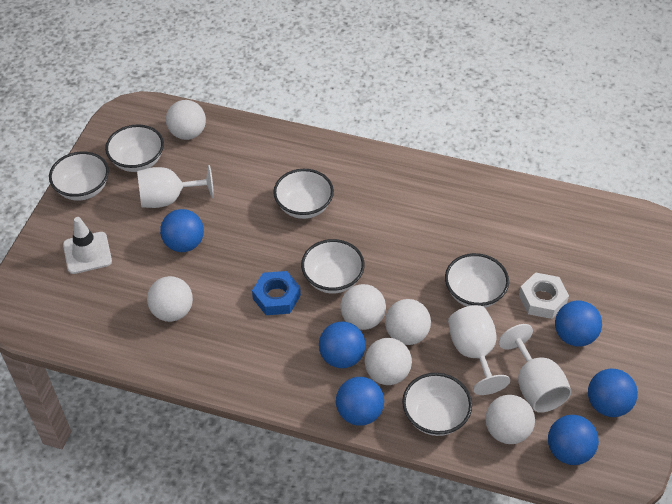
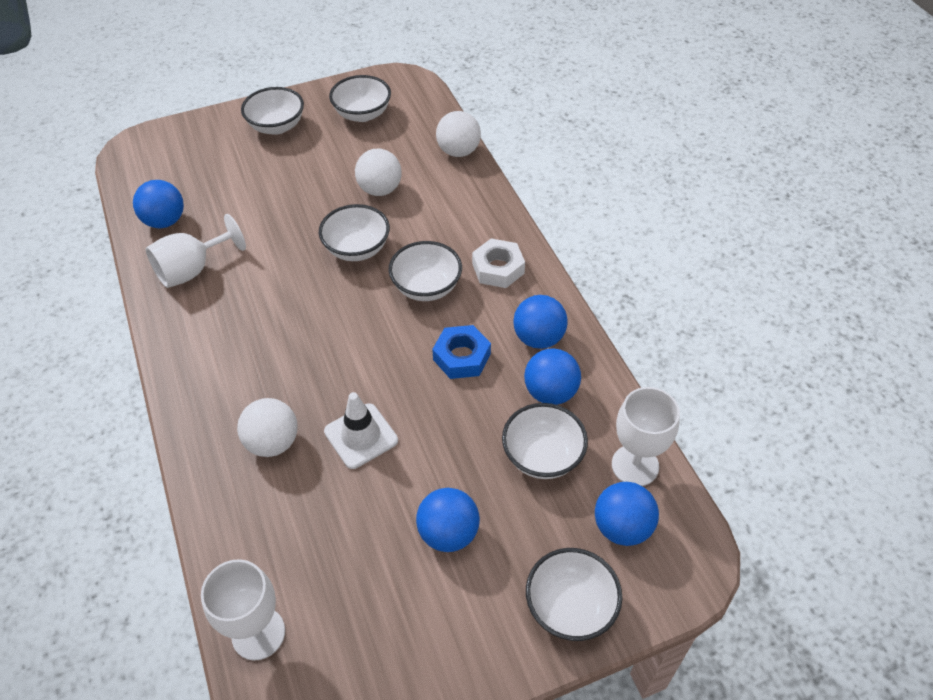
blue ball: [160,209,204,252] [319,321,365,368] [336,377,384,426] [548,415,599,465] [555,301,602,347] [588,369,638,417] = 6 -> [133,180,184,228] [416,488,480,552] [513,295,568,349] [524,348,581,405] [595,482,659,546] = 5
white ball: [147,276,193,322] [166,100,206,140] [340,284,386,330] [365,338,412,385] [385,299,431,345] [485,395,535,444] = 6 -> [237,398,298,457] [355,148,402,196] [436,111,481,157] = 3

